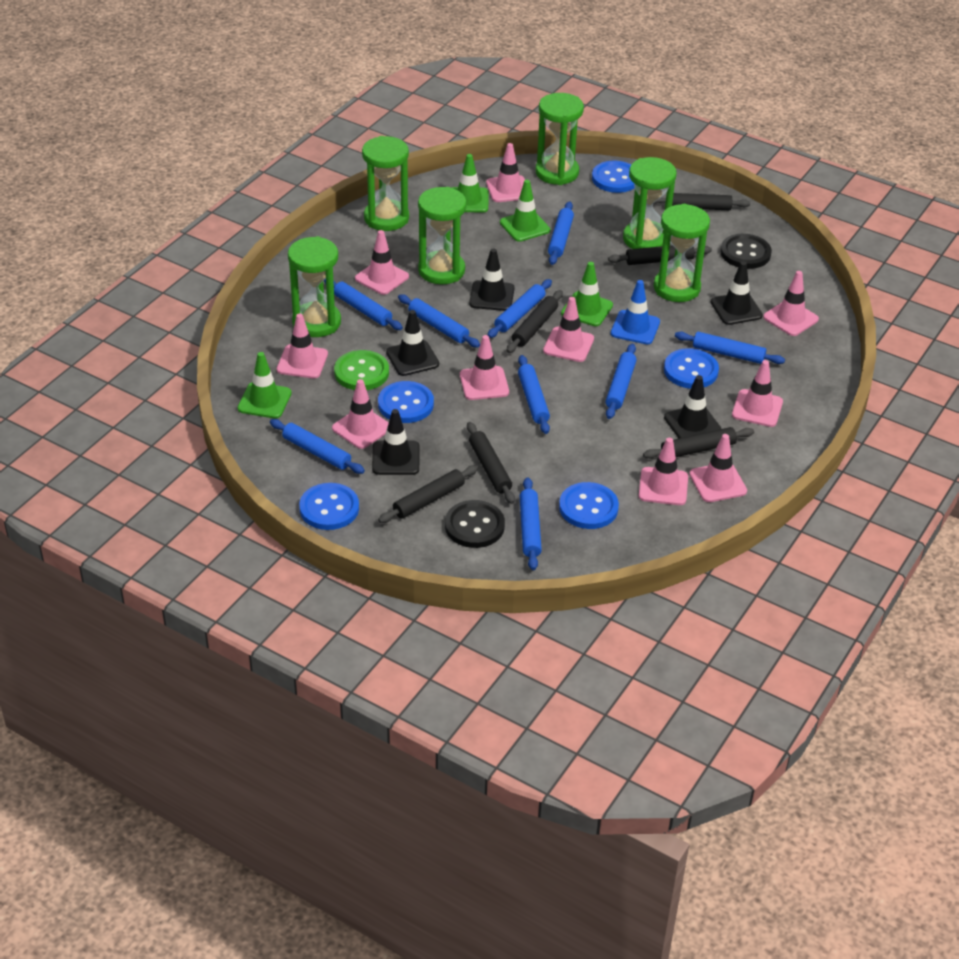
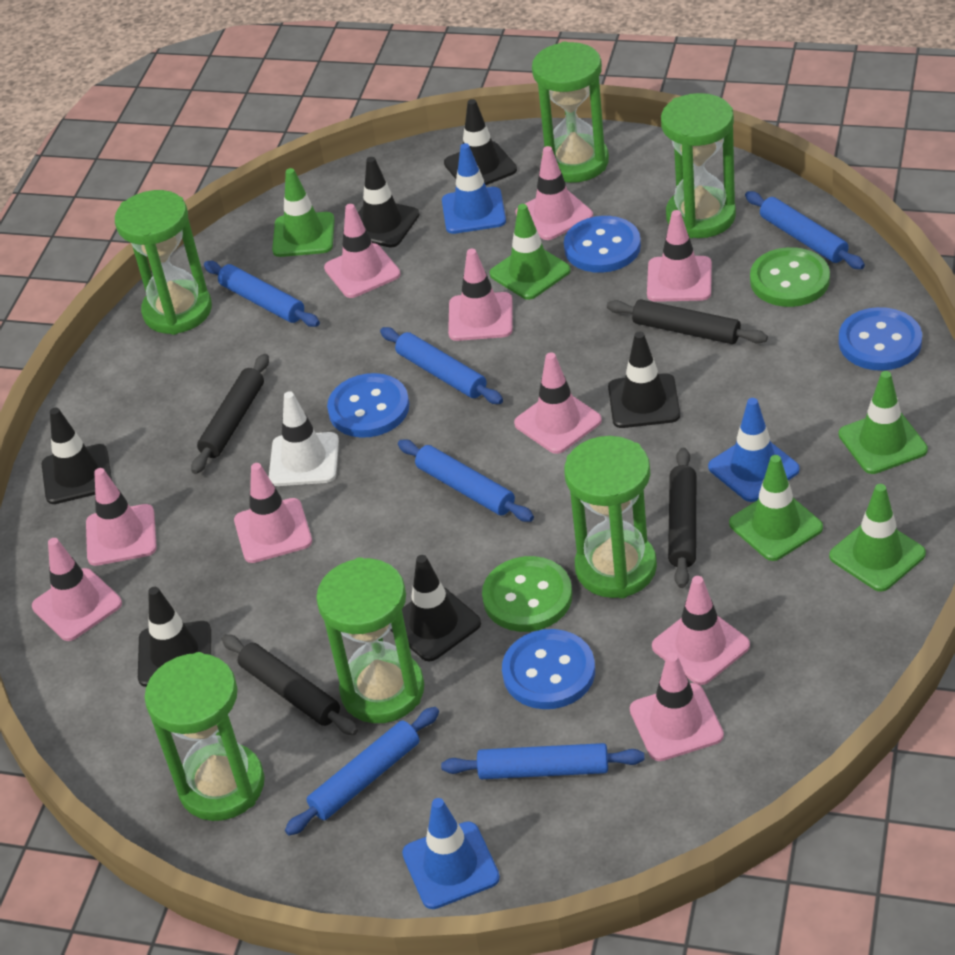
black button: [445,500,505,548] [720,234,772,269] = 2 -> none = 0
black rolling pin: [378,465,478,523] [467,422,515,504] [506,290,563,353] [608,245,712,265] [643,427,754,459] [654,193,750,210] = 6 -> [191,354,269,474] [222,634,358,735] [607,299,768,344] [668,448,696,588] = 4
black traffic cone: [372,409,419,475] [386,310,439,376] [469,249,514,311] [664,375,721,438] [711,261,763,325] = 5 -> [42,408,112,504] [138,587,211,687] [358,157,420,248] [390,555,481,662] [444,99,517,185] [608,332,680,428] = 6
blue button: [299,483,359,530] [378,381,434,423] [559,482,619,529] [592,161,635,193] [664,348,719,389] = 5 -> [327,373,409,438] [502,629,595,709] [564,216,641,273] [839,307,922,371] = 4
blue rolling pin: [270,419,365,474] [324,279,403,330] [398,294,480,348] [488,279,552,338] [518,355,550,434] [520,477,542,570] [548,201,574,265] [605,344,637,419] [675,331,785,364] = 9 -> [204,261,320,327] [285,707,439,836] [380,327,503,404] [398,440,534,522] [441,743,645,779] [745,191,865,269] = 6
blue traffic cone: [611,280,660,344] = 1 -> [402,798,500,909] [442,143,506,234] [708,398,800,502] = 3
green button: [334,350,389,390] = 1 -> [482,556,572,632] [750,247,830,307] = 2
green traffic cone: [238,352,292,419] [452,154,488,213] [500,180,550,242] [561,262,613,326] = 4 -> [272,168,335,257] [490,204,571,300] [729,455,823,561] [829,484,926,592] [839,371,928,474] = 5
white traffic cone: none = 0 -> [269,391,339,486] = 1

